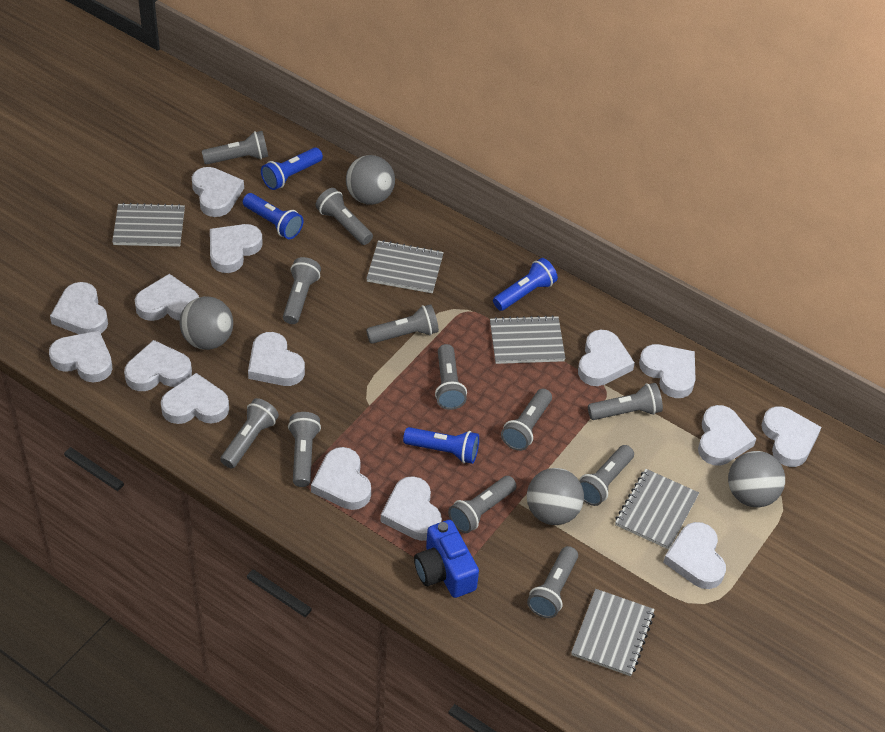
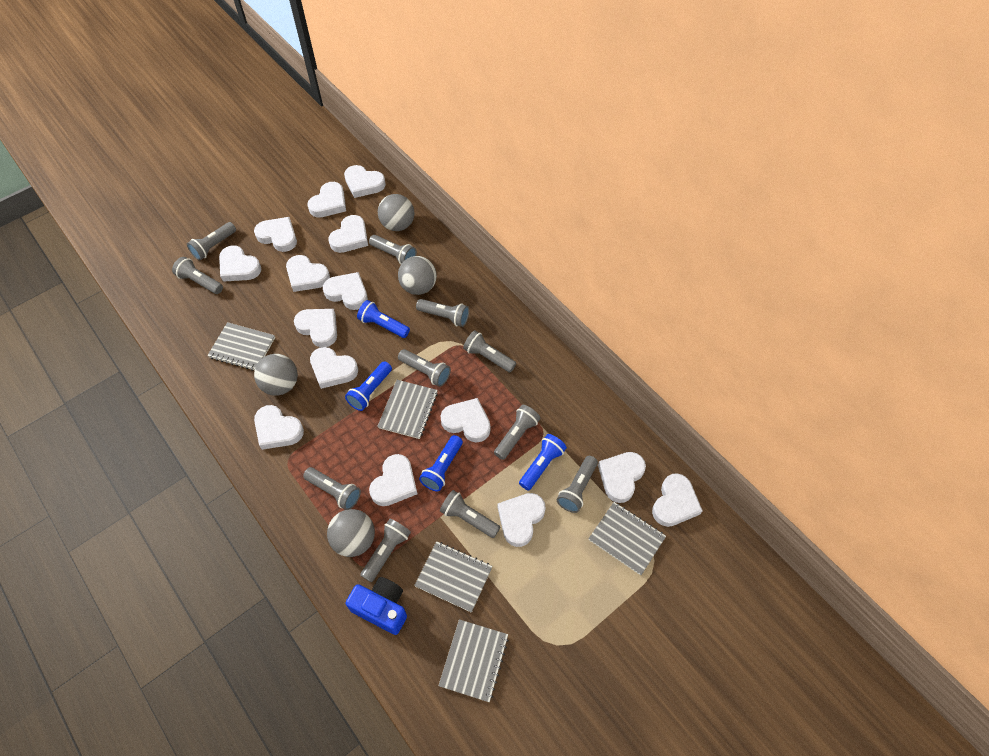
grey flashlight: [202,131,268,165] [220,398,279,469] [283,257,321,324] [288,412,321,487] [315,188,373,245] [366,304,439,344] [435,344,467,410] [448,476,517,533] [501,389,552,451] [527,546,578,618] [579,445,634,506] [588,383,663,420] = 12 -> [172,257,223,294] [187,222,236,260] [303,467,361,510] [360,519,411,582] [369,235,417,265] [398,349,451,387] [416,299,469,327] [440,490,500,538] [463,330,516,372] [494,405,540,460] [557,456,598,513] = 11

